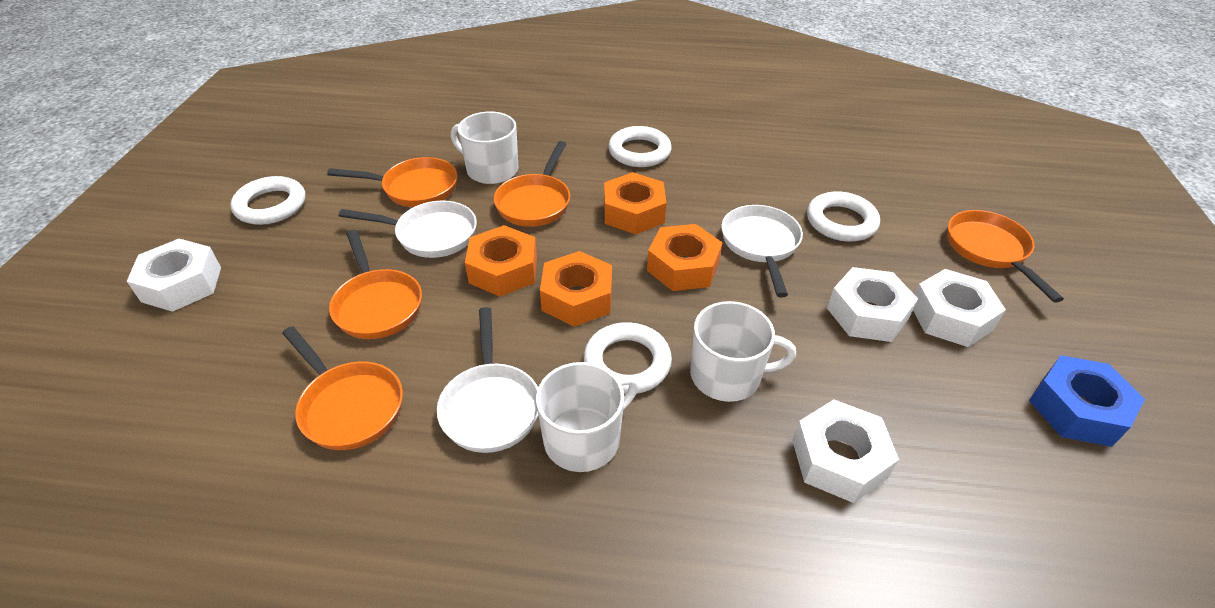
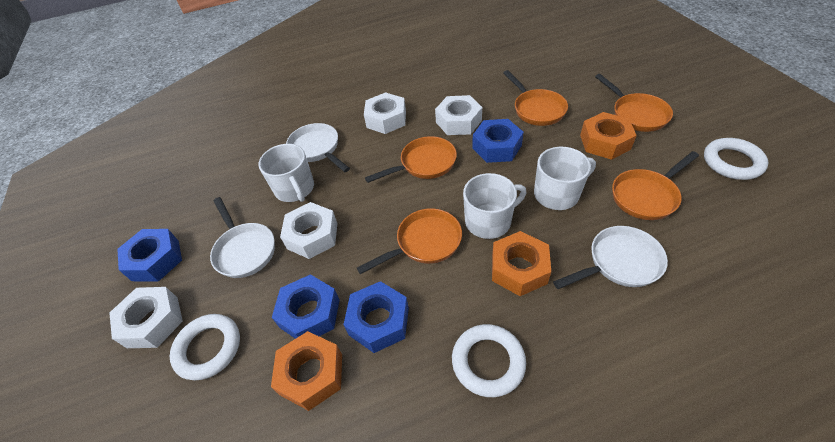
blue nut: [1029,355,1145,447] = 1 -> [117,229,182,281] [272,274,340,339] [343,281,409,353] [472,119,524,163] = 4
orange nut: [465,225,537,297] [540,251,612,327] [604,172,667,235] [647,224,723,291] = 4 -> [271,331,342,411] [492,231,551,296] [580,112,637,160] = 3
white ring: [231,176,305,225] [584,322,672,394] [608,126,672,167] [807,191,880,241] = 4 -> [170,314,240,380] [452,324,526,397] [704,138,768,180] = 3

